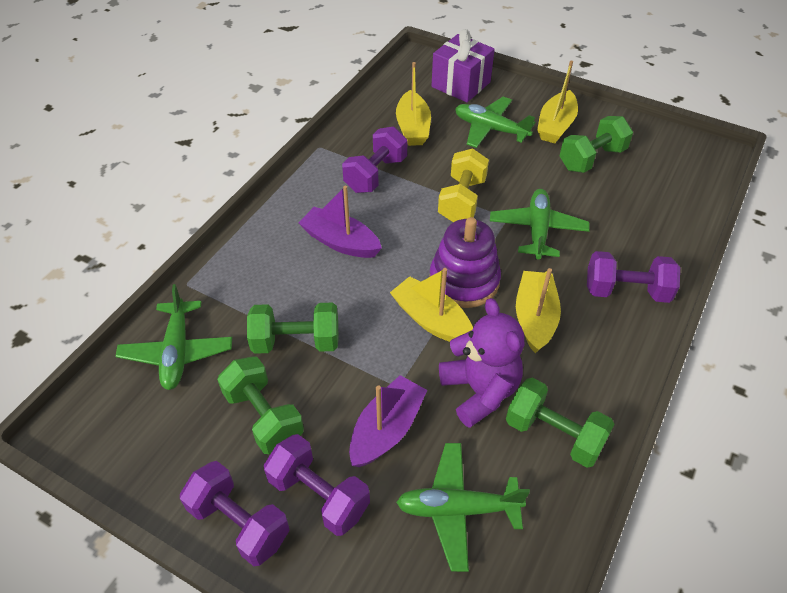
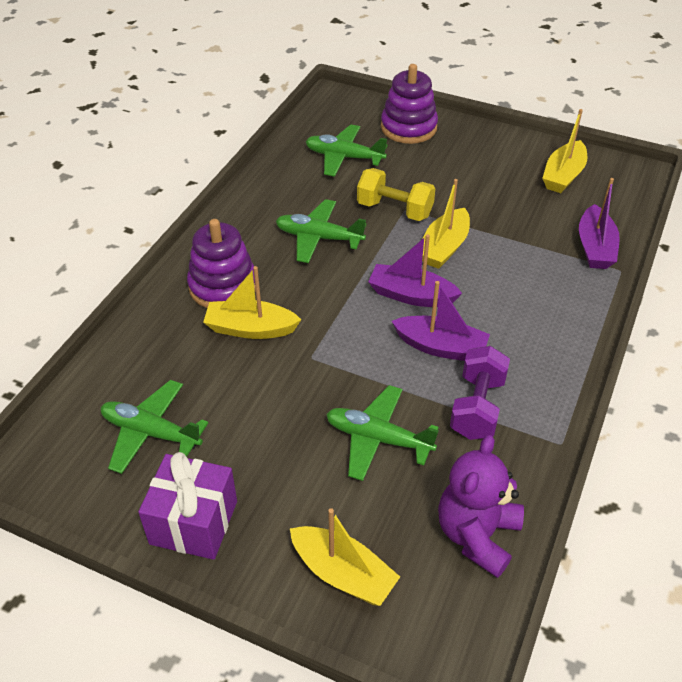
green dumbbell: [217,357,304,454] [247,303,339,354] [506,378,615,468] [560,116,633,173] = 4 -> none = 0
purple boat: [299,186,382,258] [349,375,427,467] = 2 -> [368,234,462,307] [392,281,490,361] [579,178,620,269] = 3
purple dumbbell: [180,461,290,566] [264,434,370,536] [342,127,407,193] [587,251,680,303] = 4 -> [450,346,510,440] = 1
purple stacking toy: [430,217,501,308] = 1 -> [187,219,256,308] [381,64,438,144] = 2

